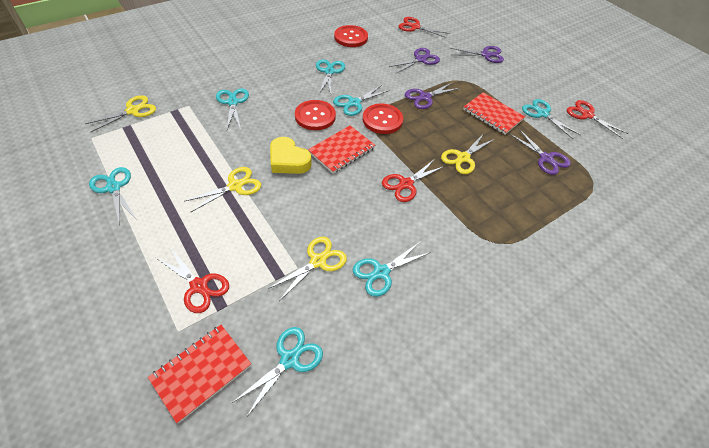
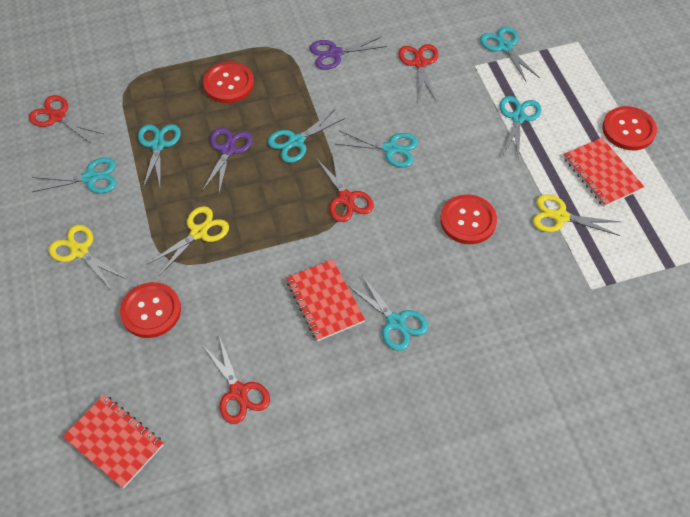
purple scissors: [389,48,440,73] [405,82,460,109] [450,46,504,63] [509,129,571,175] = 4 -> [202,127,253,194] [310,36,387,70] = 2
red button: [295,100,336,130] [334,25,368,47] [363,103,403,134] = 3 -> [120,282,181,338] [203,62,254,103] [440,194,497,244] [602,106,657,150] = 4
yellow heart: [270,137,312,174] = 1 -> none = 0
yellow scissors: [85,95,156,132] [184,167,261,212] [268,237,347,301] [441,133,495,174] = 4 -> [49,225,126,290] [148,206,229,275] [533,194,620,236] = 3

